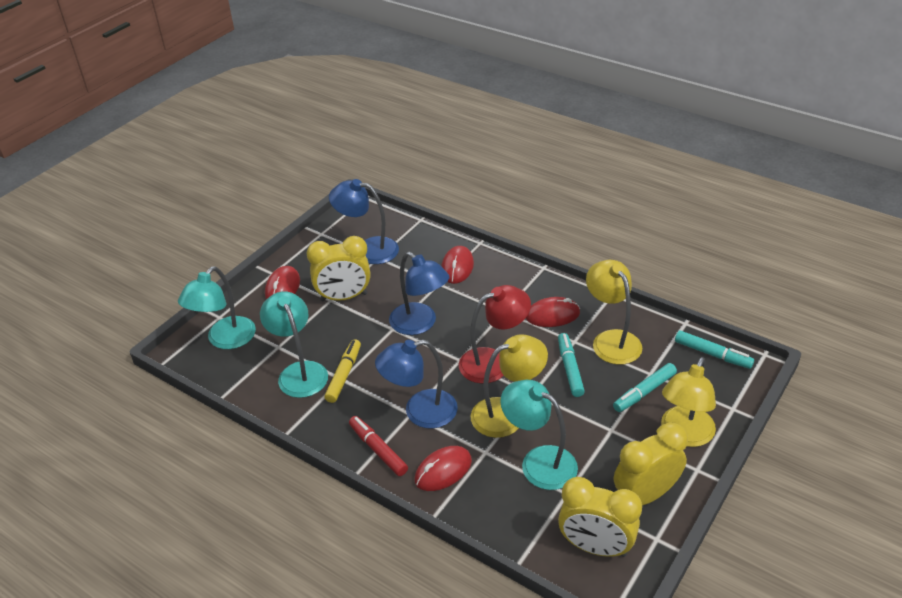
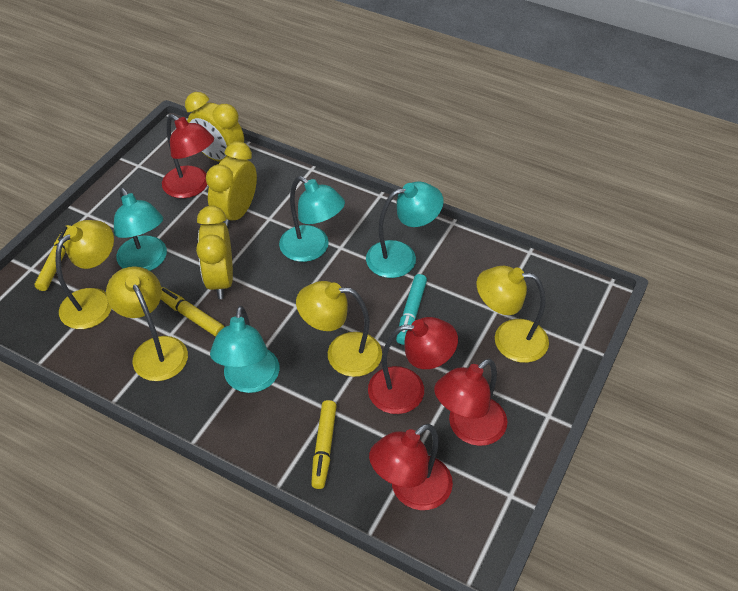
blue lamp: [329,179,399,264] [375,340,458,429] [389,252,449,335] = 3 -> none = 0
red lamp: [459,285,531,384] = 1 -> [162,114,214,198] [368,317,458,414] [369,424,453,510] [434,358,507,446] = 4
red marker: [349,416,408,476] = 1 -> none = 0
red mouse: [265,266,300,299] [415,446,472,491] [441,246,474,284] [526,297,580,327] = 4 -> none = 0
turquoise lamp: [178,266,256,349] [260,291,328,398] [500,380,578,490] = 3 -> [114,187,167,271] [210,306,280,393] [279,176,345,262] [366,181,444,278] = 4
turquoise marker: [558,333,585,397] [613,363,677,412] [675,330,754,369] = 3 -> [396,274,427,345] = 1
yellow lamp: [471,335,548,438] [586,260,642,365] [661,357,716,447] = 3 -> [56,220,114,329] [106,266,188,381] [296,281,382,377] [477,266,549,363] = 4
yellow marker: [324,339,361,403] = 1 -> [35,225,71,291] [161,287,224,337] [311,400,337,489] = 3

